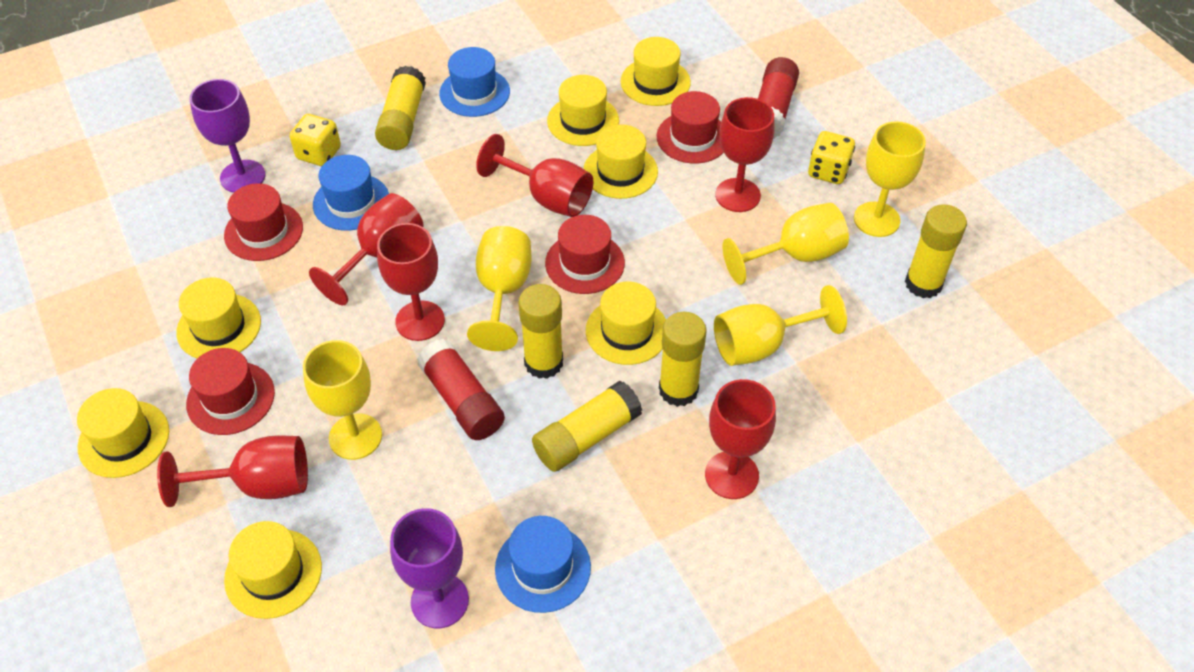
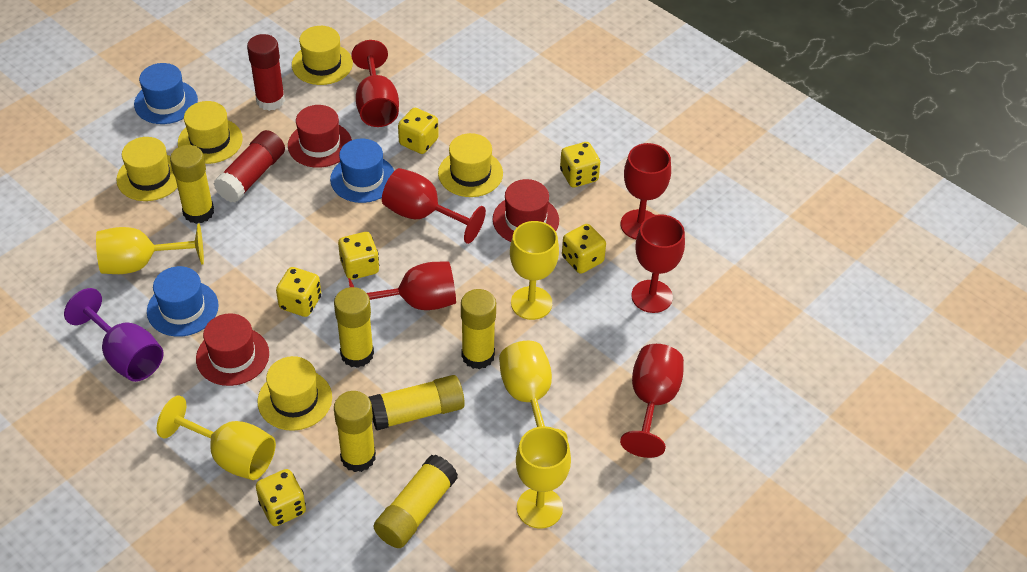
purple goblet: [190,79,265,193] [390,508,469,628] = 2 -> [64,288,164,382] = 1
red hat: [186,348,275,435] [224,183,303,261] [545,215,625,294] [657,91,724,164] = 4 -> [196,313,269,386] [288,105,352,168] [492,179,559,242] = 3
yellow dice: [290,114,341,166] [808,131,855,184] = 2 -> [256,469,306,526] [276,267,321,317] [338,232,379,280] [398,108,439,154] [560,142,600,187] [562,224,606,274] = 6
yellow glue stick: [375,66,426,150] [518,284,563,379] [532,381,642,472] [659,312,707,407] [905,204,967,298] = 5 -> [170,145,214,224] [334,287,374,368] [334,391,376,472] [368,375,465,430] [374,455,458,548] [461,289,496,369] = 6
yellow hat: [77,388,169,478] [176,278,261,358] [224,521,322,619] [547,75,619,146] [583,124,658,199] [586,282,666,365] [621,37,691,106] = 7 -> [116,137,178,201] [178,101,243,164] [258,356,332,431] [292,26,353,85] [438,133,503,197] = 5

